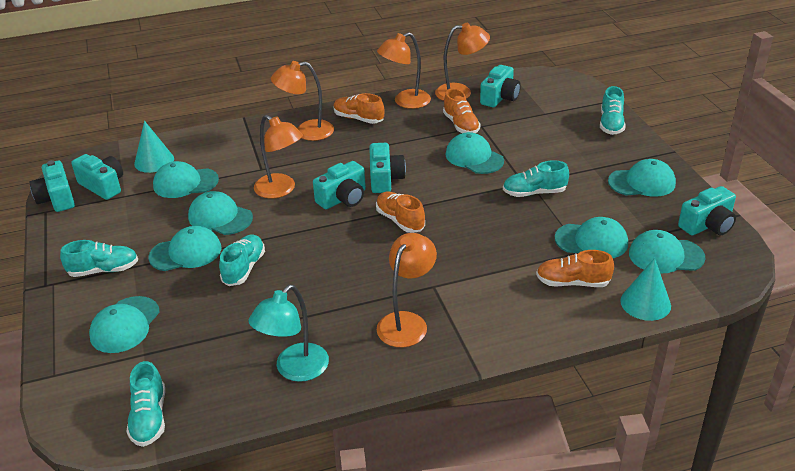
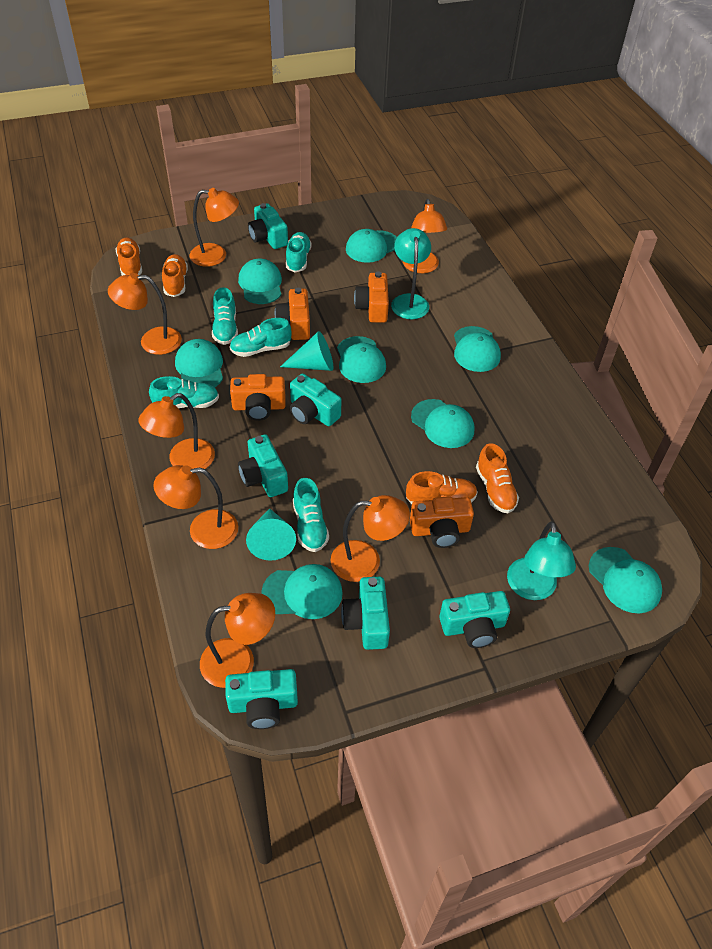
orange camera: none = 0 -> [230,374,286,421] [275,288,310,340] [354,272,389,323] [410,496,474,548] = 4
orange lamp: [254,115,303,199] [271,61,334,141] [377,32,431,109] [377,233,437,347] [435,23,490,101] = 5 -> [108,273,182,355] [138,393,215,469] [153,465,238,549] [190,188,239,267] [200,593,275,688] [331,495,410,582] [403,199,447,273] = 7
turquoise lamp: [248,285,329,382] = 1 -> [391,228,431,319] [507,521,576,600] = 2

